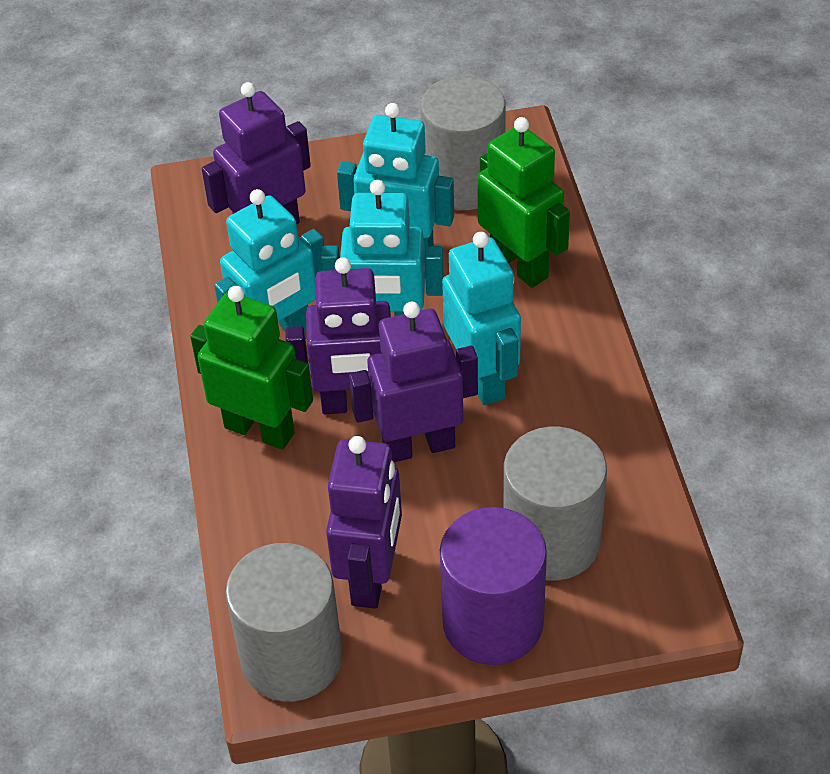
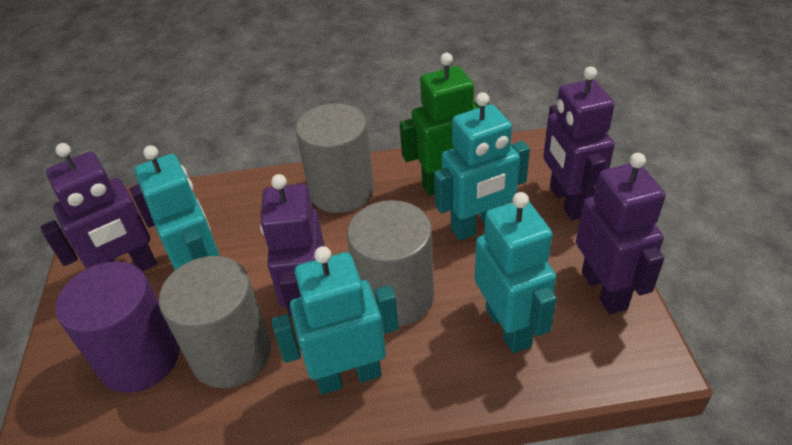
green robot: [190,286,313,450] [477,117,570,288] = 2 -> [400,53,490,196] = 1

